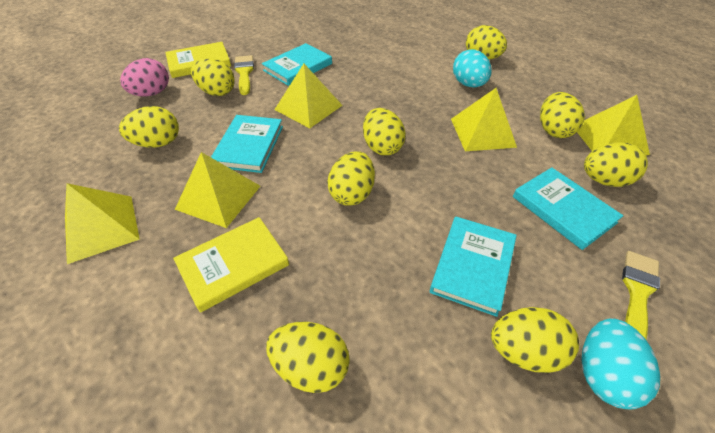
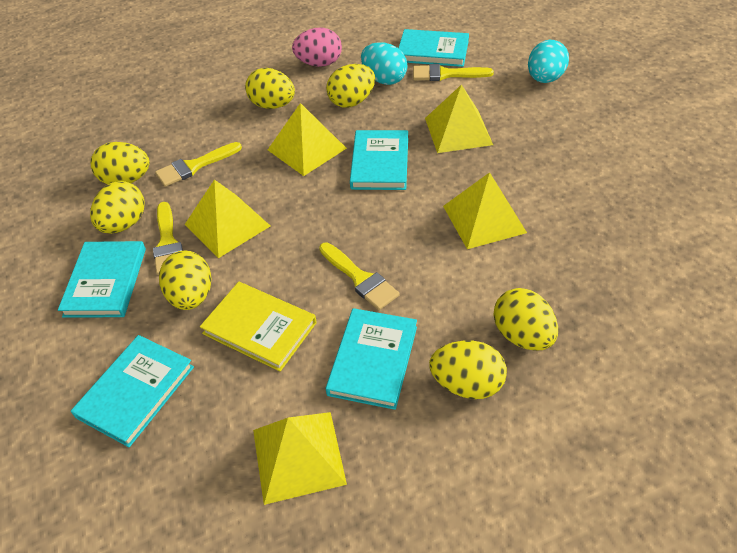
turquoise book: [211,115,283,173] [262,43,332,86] [430,217,517,317] [513,167,623,250] = 4 -> [58,241,146,318] [70,335,194,447] [326,308,417,410] [350,130,408,190] [399,29,469,67] = 5
yellow book: [165,42,231,78] [173,217,289,313] = 2 -> [200,282,317,372] = 1
yellow brush: [234,55,254,95] [622,251,660,340] = 2 -> [153,202,183,275] [155,142,242,187] [319,242,400,310] [413,64,494,81] = 4
yellow egg: [119,106,179,148] [191,58,235,96] [266,322,350,393] [327,151,375,206] [363,108,406,156] [466,25,507,59] [491,307,579,373] [540,92,585,138] [584,142,648,187] = 9 -> [90,181,145,234] [91,142,150,184] [159,251,211,310] [245,68,295,109] [326,64,375,108] [429,341,507,399] [494,288,558,351] = 7

